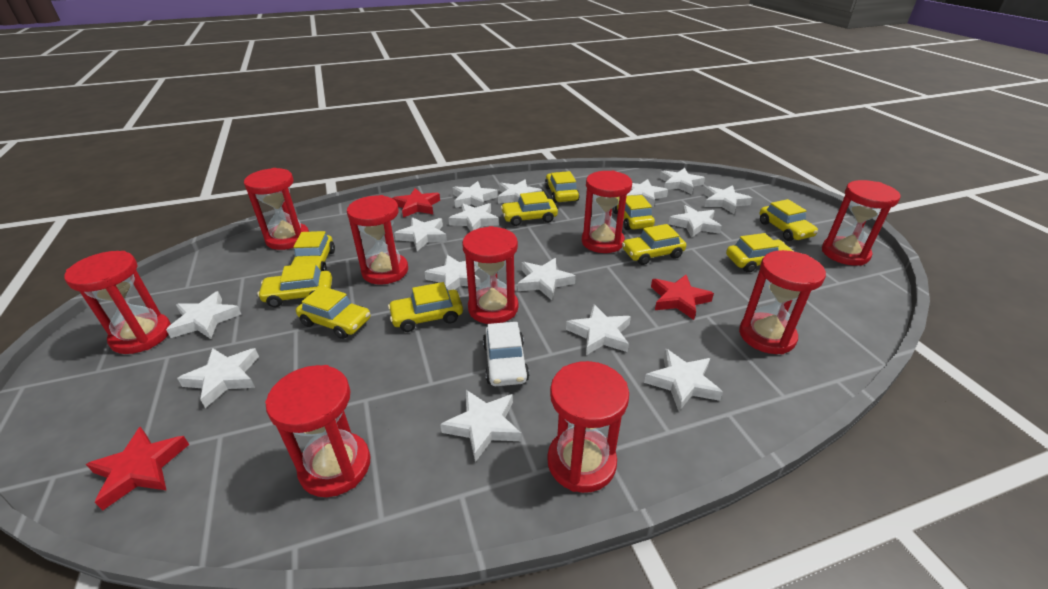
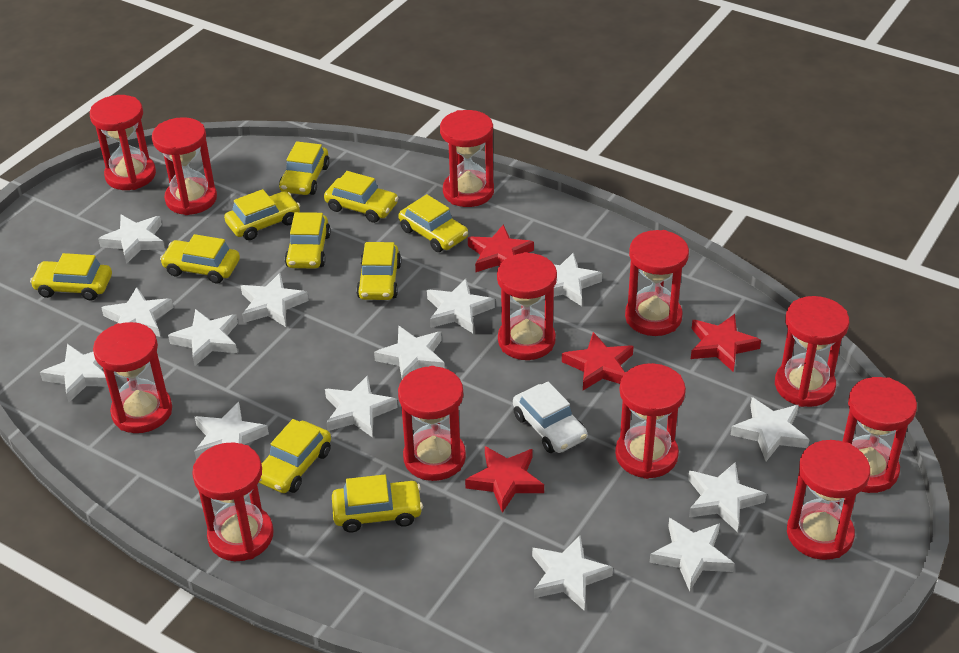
red hourglass: [64,251,171,354] [244,168,309,250] [265,365,370,497] [347,195,408,285] [462,226,518,324] [547,361,629,493] [582,170,632,253] [739,250,826,354] [822,180,901,266] = 9 -> [90,95,156,190] [93,322,172,433] [152,117,217,215] [192,442,273,561] [398,366,466,481] [440,110,494,207] [497,252,557,360] [615,363,686,479] [625,230,689,336] [775,296,849,407] [787,440,870,560] [842,377,917,493] = 12
red star: [86,427,189,511] [393,188,440,218] [651,275,714,320] = 3 -> [465,446,544,513] [468,224,534,272] [562,332,634,390] [691,314,761,372] = 4
white star: [166,291,241,339] [177,348,259,408] [394,217,447,251] [424,255,481,290] [440,390,521,462] [449,203,499,232] [452,181,498,208] [498,180,542,204] [518,258,576,300] [566,304,631,355] [627,179,668,207] [644,348,723,411] [659,168,705,194] [668,205,722,238] [704,185,752,214] = 15 -> [40,344,108,402] [98,215,165,264] [101,287,174,337] [168,309,238,366] [194,402,269,460] [241,273,309,327] [325,375,398,438] [374,326,445,379] [427,279,495,333] [532,535,613,610] [544,253,602,306] [649,518,734,592] [688,462,766,531] [731,397,810,461] = 14

